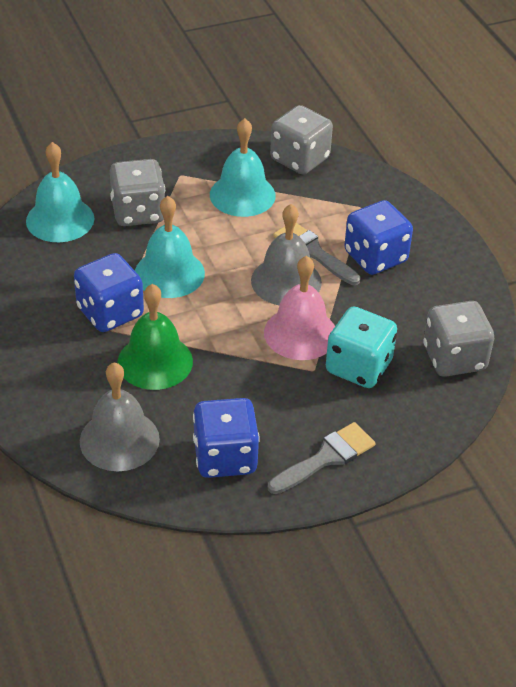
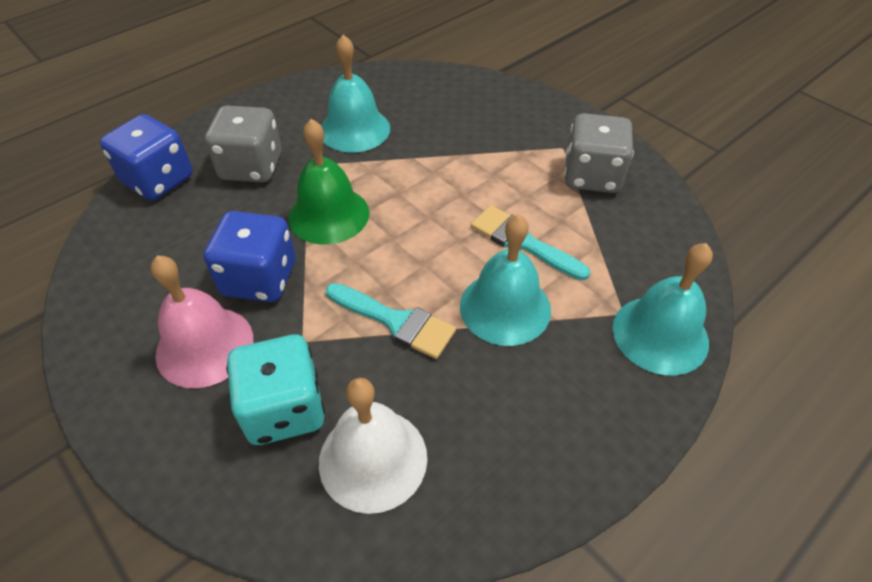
blue dice: [74,253,144,332] [193,398,260,478] [344,200,413,275] = 3 -> [100,114,193,200] [204,211,295,302] = 2
grey bell: [80,362,160,471] [251,204,322,305] = 2 -> none = 0
grey brush: [268,422,376,494] [273,223,361,285] = 2 -> none = 0
grey dice: [110,159,165,226] [270,105,333,174] [424,301,494,377] = 3 -> [205,105,282,183] [564,113,634,193] = 2
turquoise brush: none = 0 -> [326,283,456,359] [471,205,590,280] = 2
white bell: none = 0 -> [319,378,427,514] = 1

